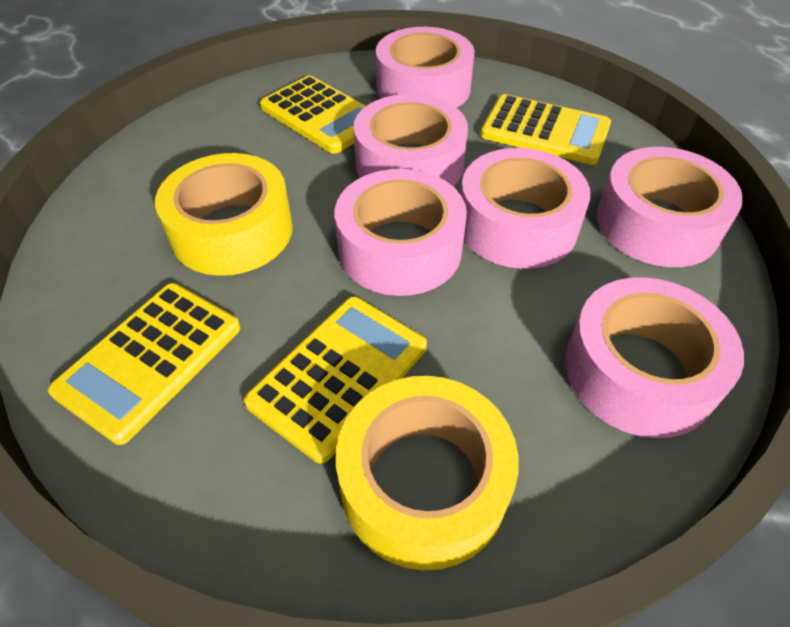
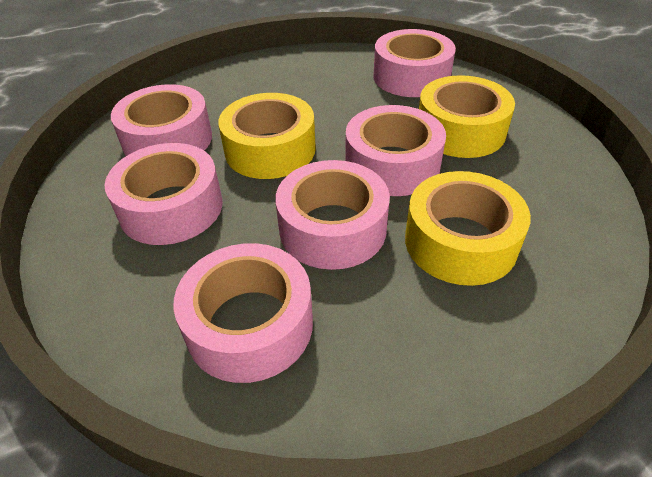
yellow calculator: [48,283,241,445] [244,297,427,463] [260,76,366,154] [480,94,611,165] = 4 -> none = 0
yellow tape: [155,153,293,276] [336,376,519,571] = 2 -> [218,93,316,179] [405,171,531,286] [419,75,515,158] = 3

